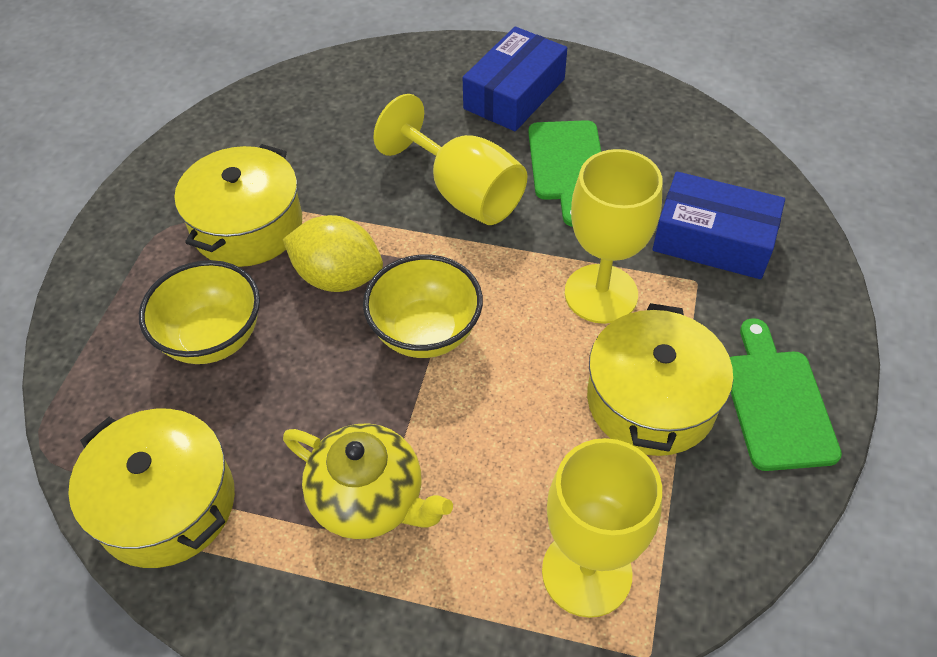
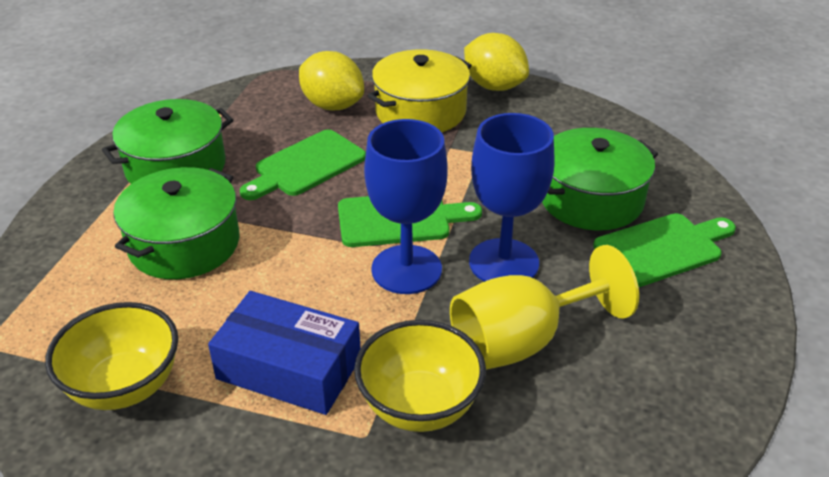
blue box: [463,27,567,131] [653,172,785,279] = 2 -> [208,291,361,415] = 1
blue goblet: none = 0 -> [364,119,447,294] [469,113,554,282] = 2
green cutting board: [528,120,601,227] [730,318,842,471] = 2 -> [240,129,366,200] [338,196,482,247] [593,213,736,287] = 3
green pot: none = 0 -> [102,99,233,184] [113,167,240,279] [542,128,658,230] = 3
yellow goblet: [373,94,527,225] [542,438,662,618] [565,149,663,324] = 3 -> [450,245,639,370] = 1
yellow lemon: [283,215,383,292] = 1 -> [299,51,364,110] [464,33,529,91] = 2
yellow pot: [68,409,235,568] [174,144,302,267] [587,303,733,456] = 3 -> [367,49,472,132] = 1
yellow teapot: [283,423,453,539] = 1 -> none = 0

